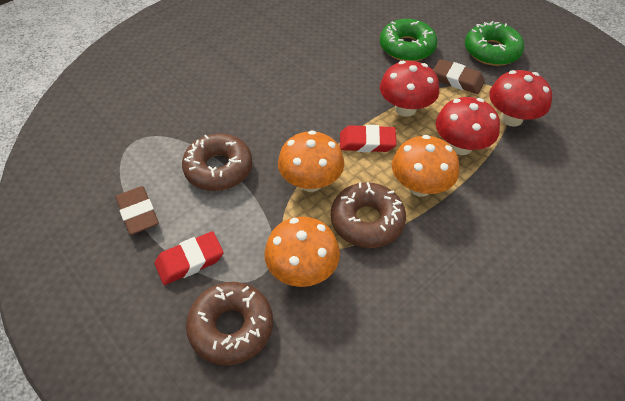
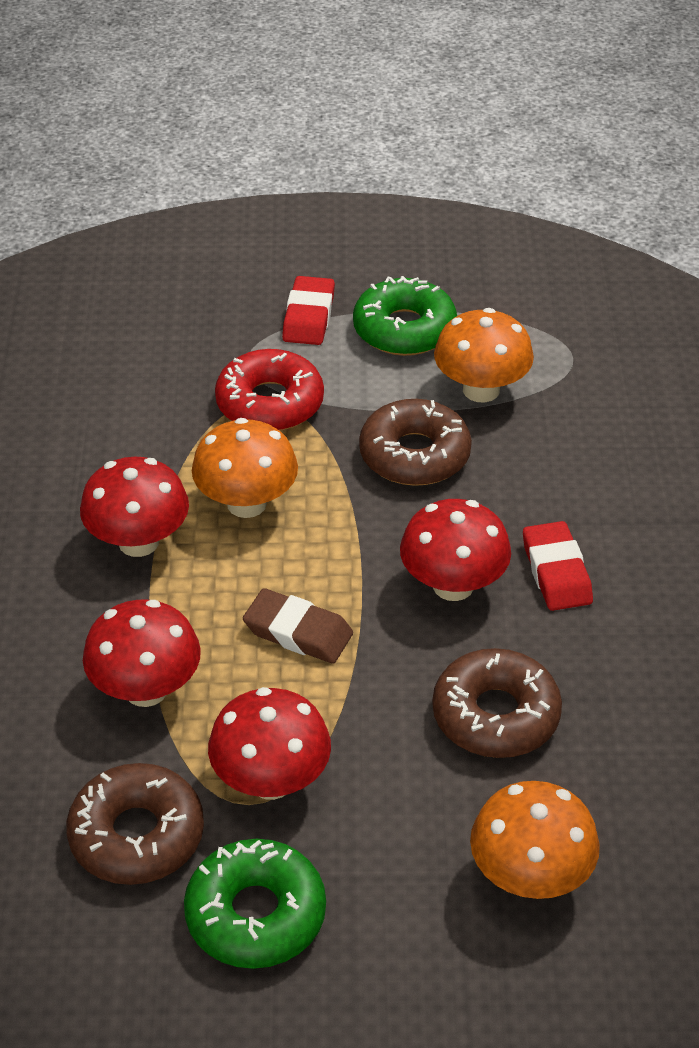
brown eraser: [116,186,159,235] [433,59,485,94] = 2 -> [243,588,353,664] = 1
red donut: none = 0 -> [215,349,324,431] = 1
red mushroom: [380,61,439,117] [436,97,500,155] [489,70,552,127] = 3 -> [80,457,189,557] [83,600,201,707] [208,687,331,800] [400,499,511,601] = 4

